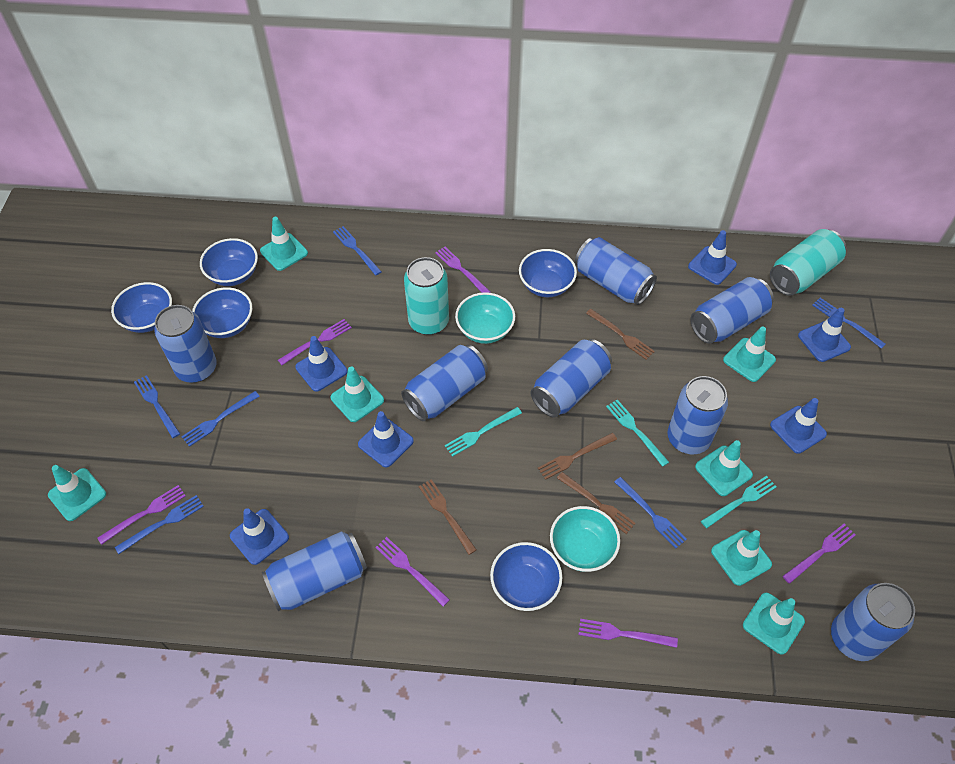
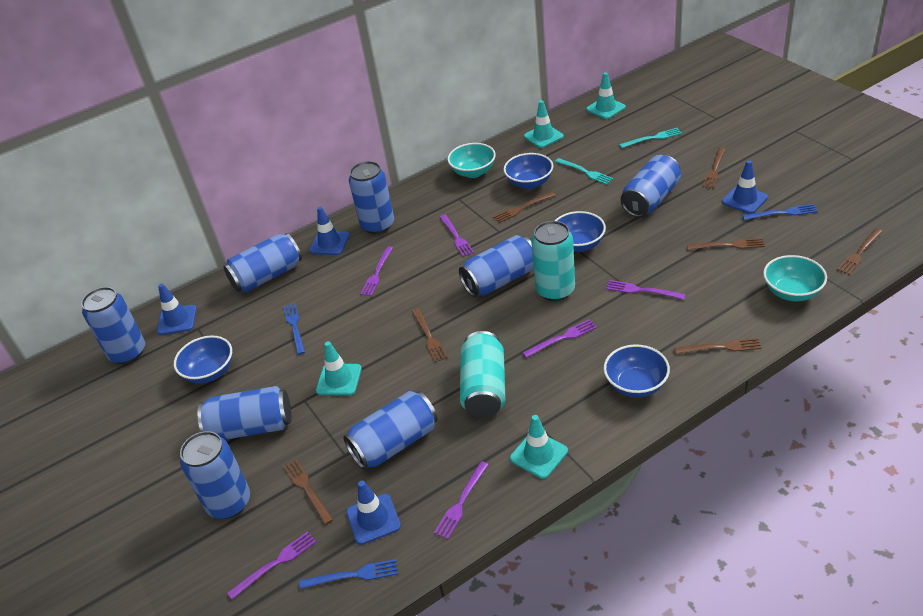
blue bowl: [111,282,172,333] [192,287,252,338] [200,238,258,286] [490,542,562,611] [519,249,577,297] = 5 -> [174,336,232,384] [504,153,553,189] [555,211,606,252] [604,345,670,398] = 4
blue fork: [115,495,204,554] [134,375,180,438] [182,391,260,447] [333,226,382,275] [614,477,687,548] [812,298,886,349] = 6 -> [283,303,305,355] [299,559,398,589] [742,204,818,220] = 3
blue traffic cone: [230,508,289,565] [295,336,348,392] [358,411,414,467] [688,230,737,285] [770,398,827,454] [798,308,851,362] = 6 -> [157,284,197,335] [309,207,350,255] [346,481,401,545] [722,160,768,214] = 4
brown fork: [419,479,477,555] [538,433,617,480] [557,472,636,534] [586,309,655,360] = 4 -> [283,459,333,525] [412,308,448,362] [493,192,555,223] [674,338,762,354] [687,238,765,250] [702,148,726,189] [837,229,883,275] = 7
turquoise fork: [445,407,522,457] [606,399,669,467] [701,476,776,528] = 3 -> [555,158,614,185] [619,128,682,148] = 2
turquoise traffic cone: [48,465,106,521] [260,217,308,271] [331,366,384,422] [695,440,753,496] [711,530,772,586] [723,326,776,382] [743,593,805,655] = 7 -> [316,341,362,396] [510,415,568,479] [524,100,564,148] [586,72,626,119] = 4

